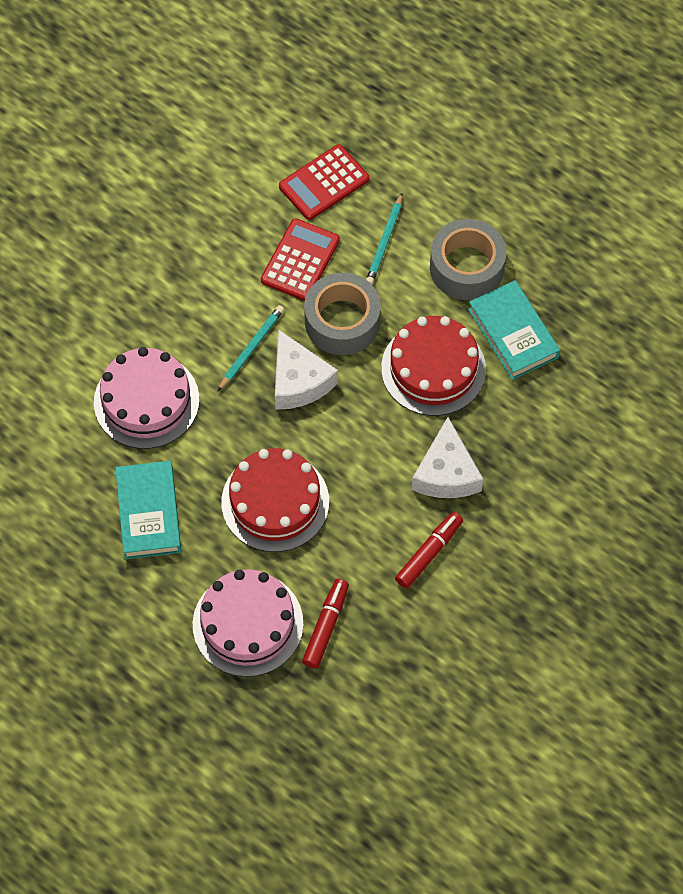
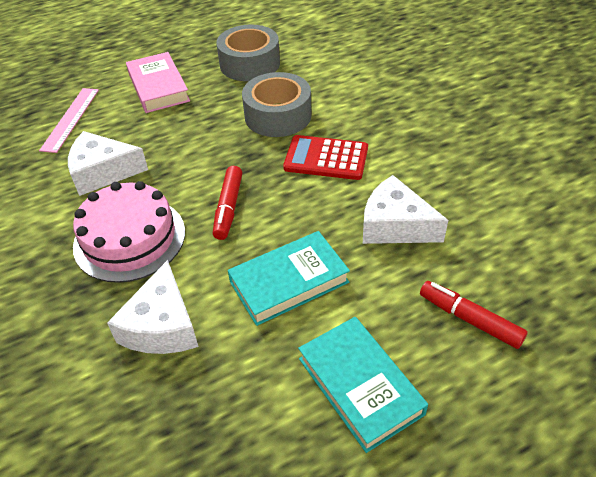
pink book: none = 0 -> [126,52,190,113] = 1
pink cake: [94,347,199,449] [193,569,303,677] = 2 -> [73,181,185,283] = 1
pink ruler: none = 0 -> [39,88,99,153] = 1
red cake: [221,448,329,552] [381,316,486,416] = 2 -> none = 0
red calculator: [261,219,340,301] [279,144,369,220] = 2 -> [283,135,368,180] = 1
turquoise pencil: [218,305,284,391] [366,193,403,284] = 2 -> none = 0
white cheese: [275,330,338,410] [412,417,483,498] = 2 -> [68,131,148,196] [107,260,199,354] [363,175,448,244] = 3

